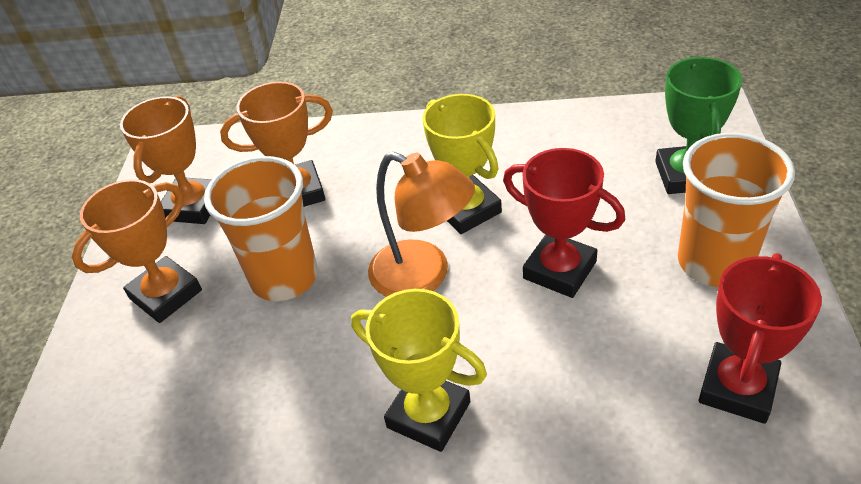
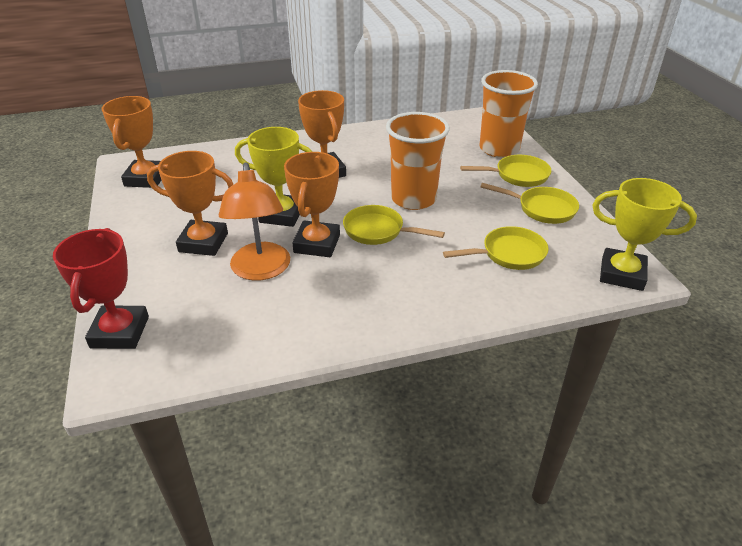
green trophy: [655,57,742,194] = 1 -> none = 0
orange trophy: [72,179,202,323] [120,96,212,224] [220,81,333,207] = 3 -> [102,96,161,188] [147,151,233,256] [284,152,340,257] [298,90,346,178] = 4
red trophy: [503,148,626,298] [699,253,822,424] = 2 -> [53,228,149,349] = 1
yellow pan: none = 0 -> [343,205,445,245] [443,226,549,270] [460,155,551,187] [480,183,579,224] = 4

